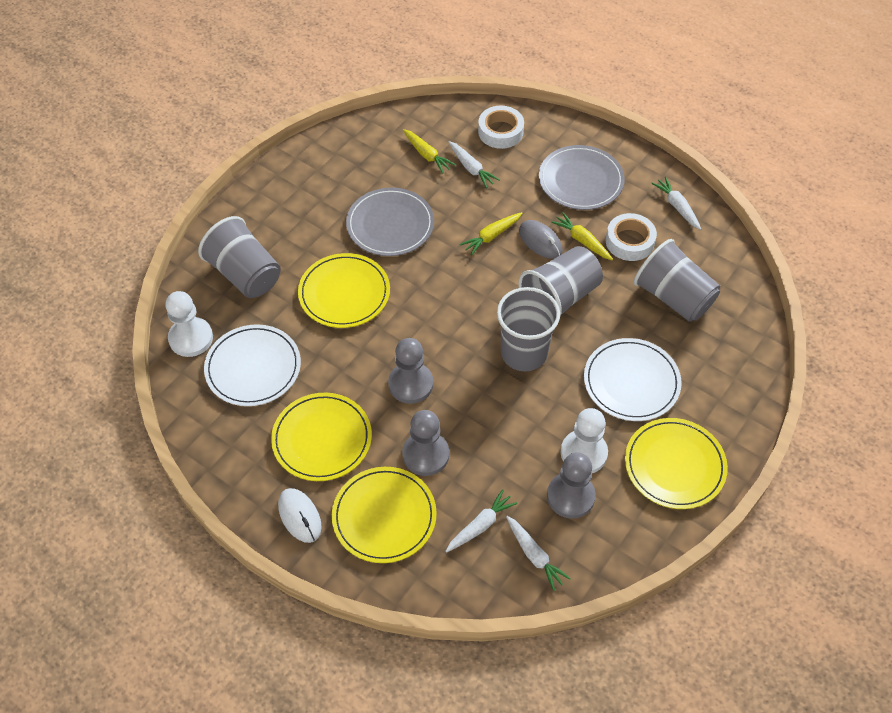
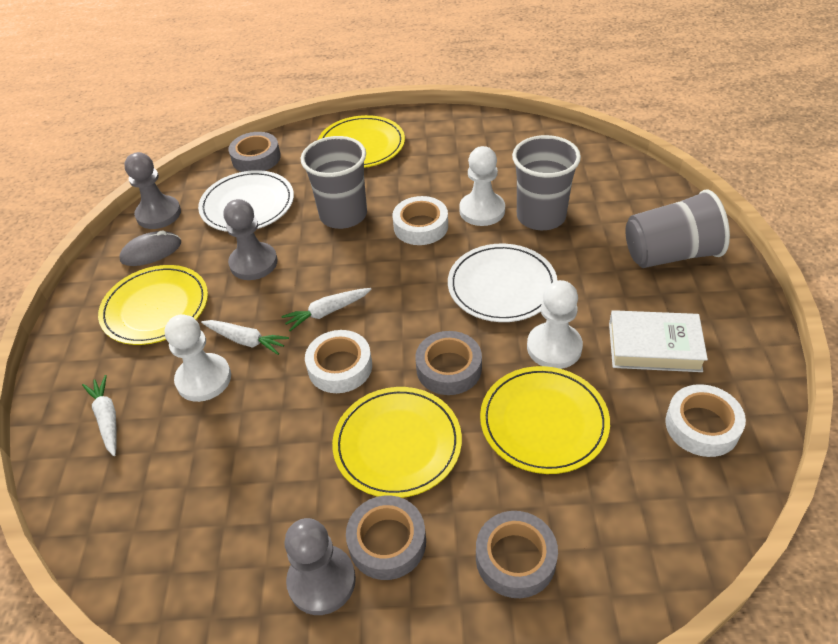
grey cup: [198,216,281,298] [497,287,560,371] [518,246,603,317] [634,239,720,322] = 4 -> [301,136,367,229] [512,135,581,230] [625,190,730,268] = 3
grey plate: [346,187,434,256] [539,145,625,210] = 2 -> none = 0
grey tape: none = 0 -> [229,132,281,172] [346,496,426,580] [415,331,482,395] [476,511,558,598] = 4
white book: none = 0 -> [609,310,708,372] = 1
white carrot: [445,489,518,553] [449,141,500,188] [506,516,571,591] [651,177,701,230] = 4 -> [82,375,117,456] [201,320,289,355] [281,288,371,331] = 3
white mouse: [278,488,322,543] = 1 -> none = 0
white pawn: [165,291,213,357] [561,408,608,473] = 2 -> [165,314,231,402] [459,146,505,226] [527,280,583,369] = 3
white tape: [478,106,524,149] [606,213,657,261] = 2 -> [305,330,372,393] [392,196,448,245] [666,384,746,457] = 3
yellow carrot: [403,129,456,173] [460,212,522,256] [551,212,613,260] = 3 -> none = 0

